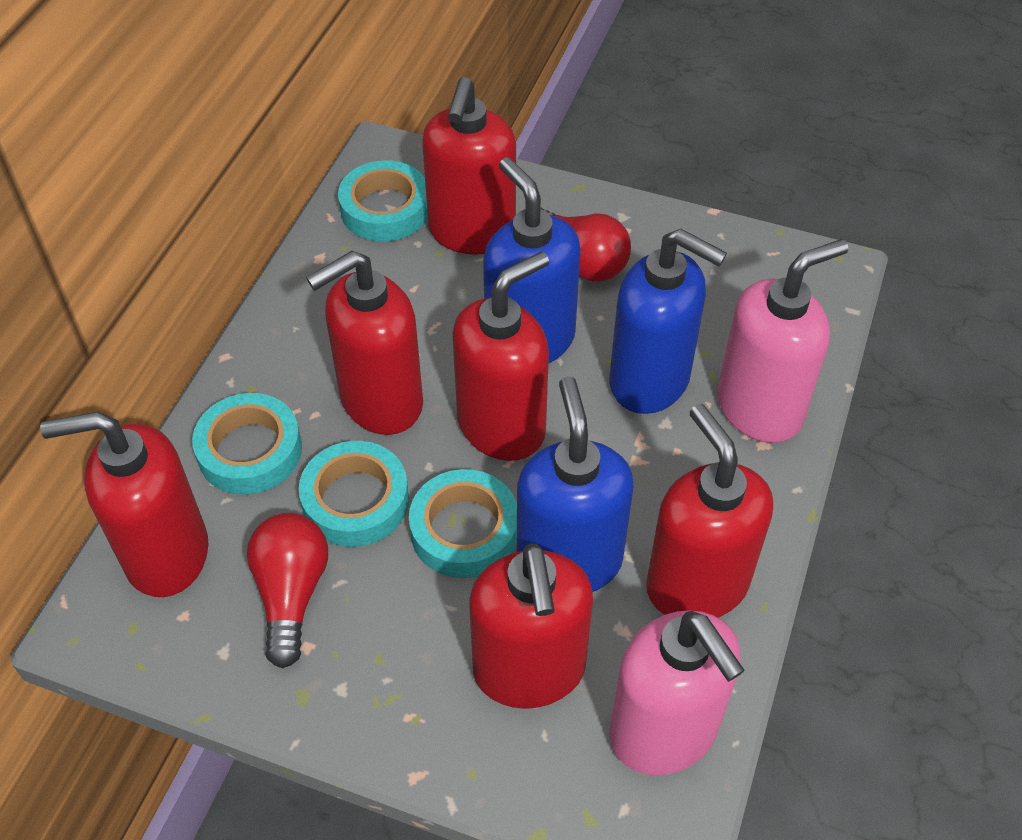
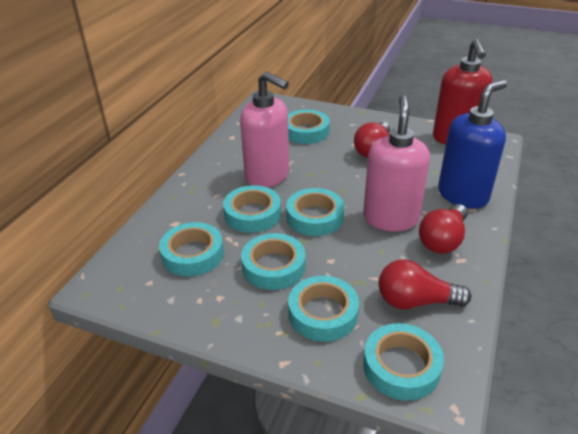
blue soap dispenser: [483,157,581,363] [517,376,634,592] [609,229,727,414] = 3 -> [438,80,507,209] = 1
red light bulb: [247,513,328,668] [540,208,631,281] = 2 -> [354,122,390,158] [378,259,471,309] [419,204,468,254] = 3
red soap dispenser: [40,412,208,597] [306,251,423,435] [422,77,516,255] [452,251,549,461] [469,543,593,709] [646,404,773,618] = 6 -> [433,39,492,145] = 1
turquoise tape: [192,393,302,495] [299,441,409,547] [338,160,428,242] [409,469,517,578] = 4 -> [159,222,224,277] [223,185,281,233] [241,233,305,290] [286,188,344,236] [288,109,330,144] [288,276,359,342] [363,323,444,401] = 7

